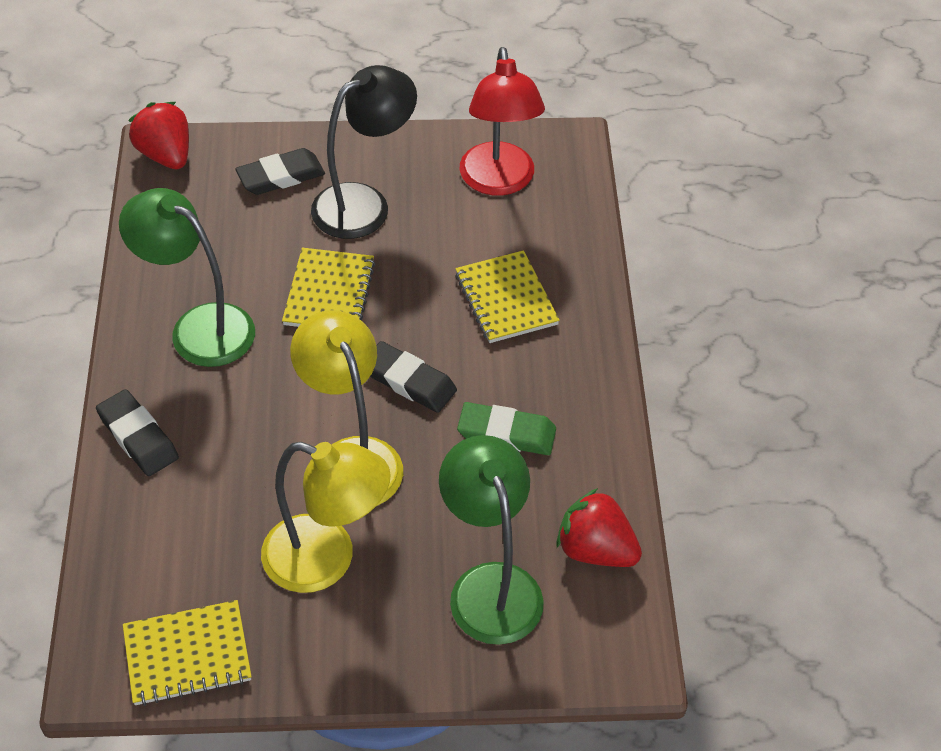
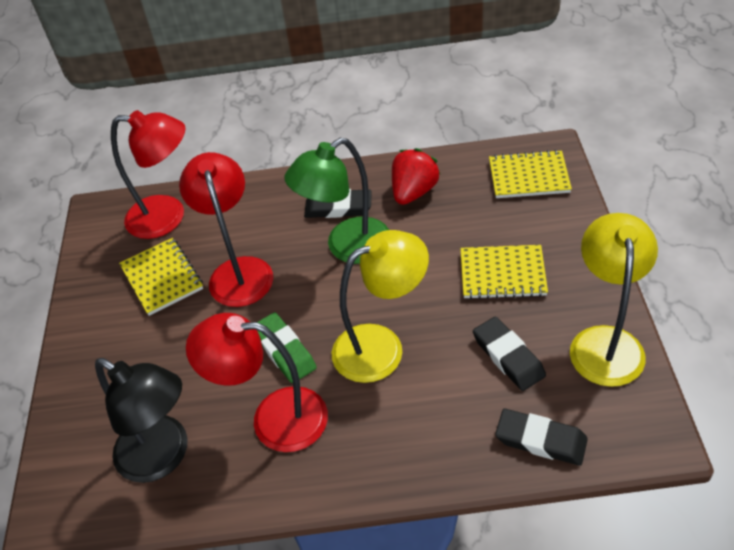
green lamp: [119,188,255,367] [439,435,544,645] = 2 -> [285,138,389,264] = 1
red lamp: [460,47,545,196] = 1 -> [111,110,185,239] [179,152,273,307] [186,313,328,452] = 3
red strawberry: [128,102,189,169] [556,488,642,567] = 2 -> [392,148,441,205] = 1

